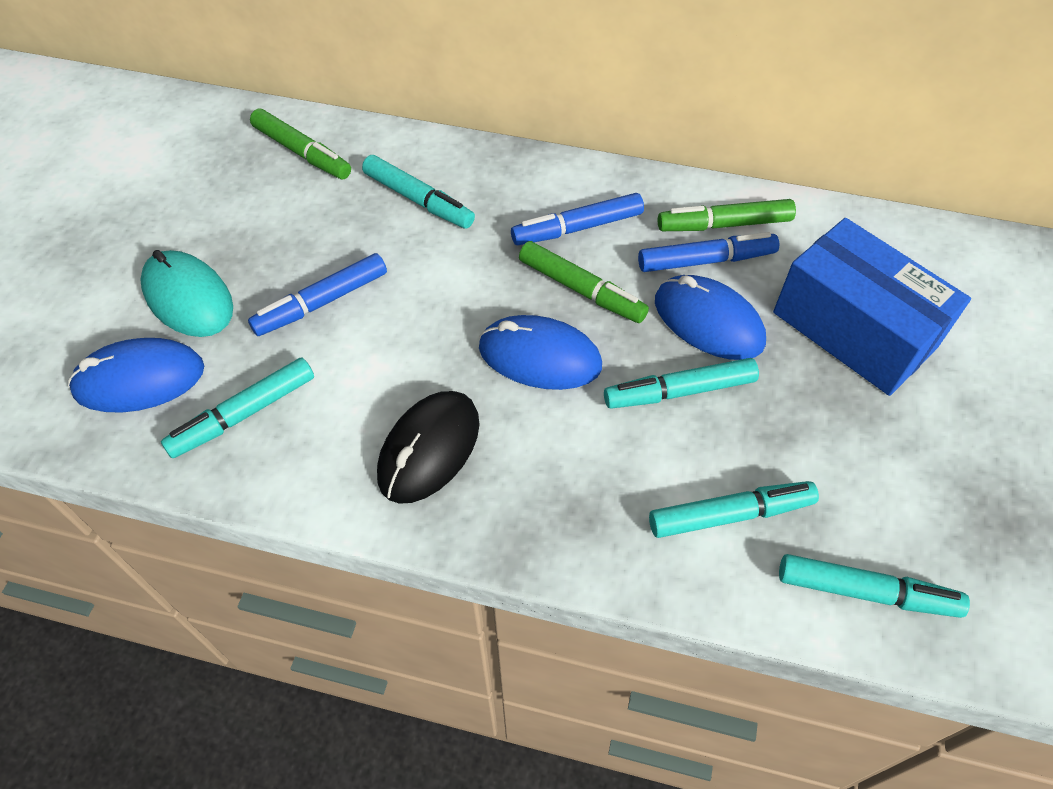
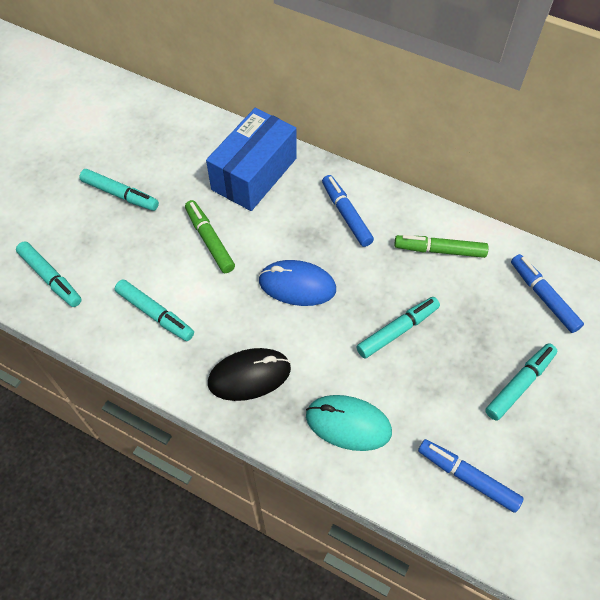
blue mouse: [68,338,204,412] [479,315,602,390] [655,275,766,360] = 3 -> [259,260,336,306] = 1
green marker: [250,109,351,179] [519,241,649,323] [658,199,796,231] = 3 -> [185,200,235,273] [394,235,489,258] = 2

